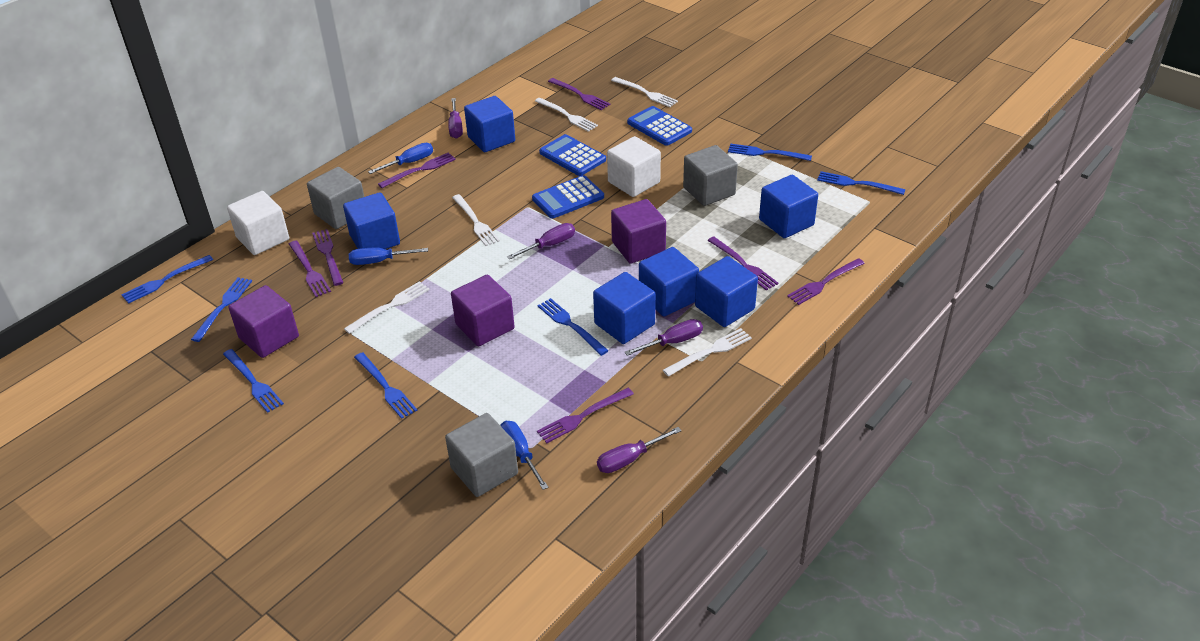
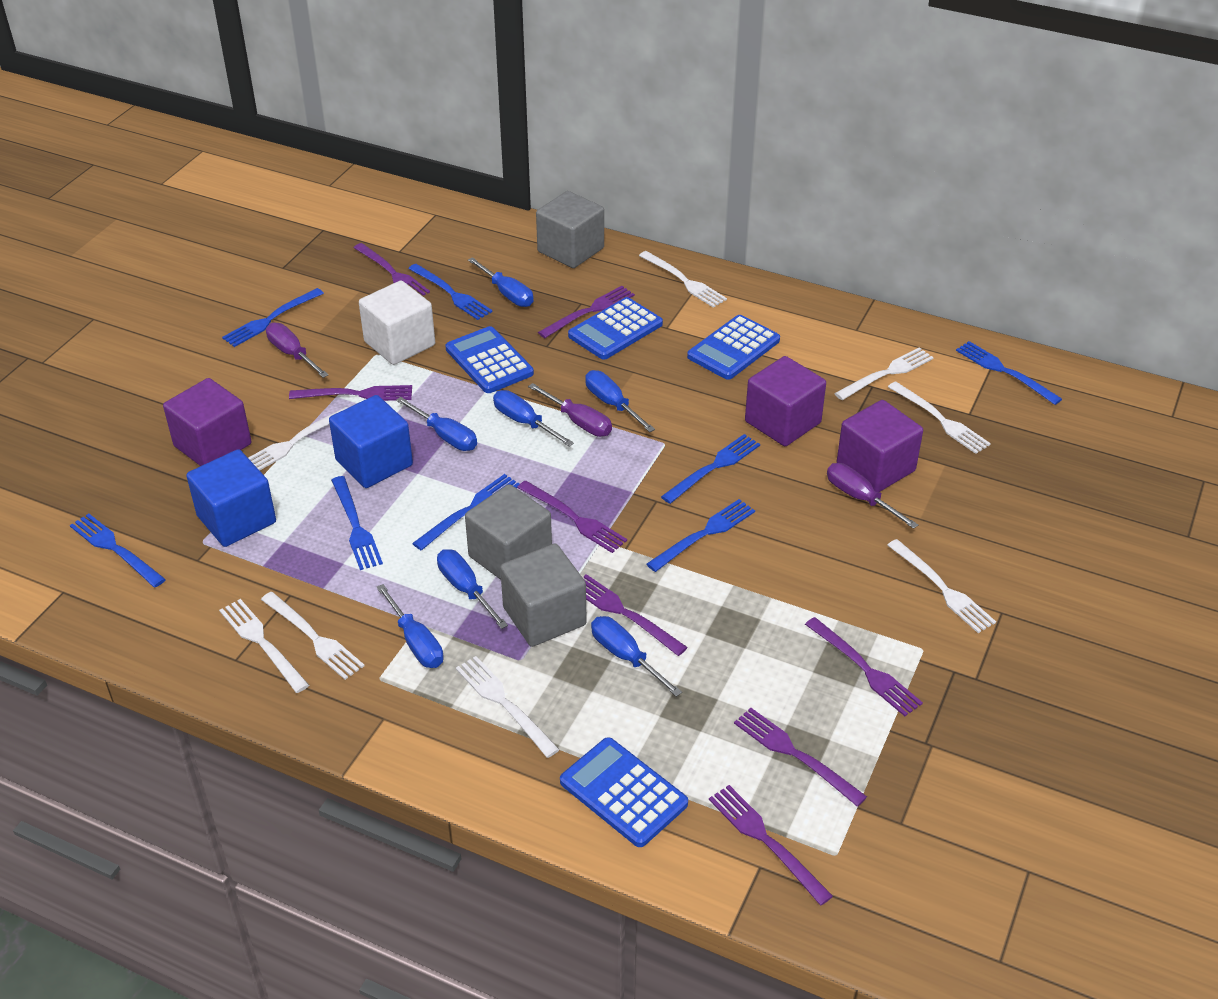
blue calculator: [532,175,604,219] [539,134,606,176] [627,106,692,146] = 3 -> [445,326,534,393] [560,737,688,847] [568,297,663,360] [687,315,780,380] = 4
blue cube: [343,192,400,249] [464,96,515,152] [593,272,655,344] [639,247,699,317] [695,256,758,327] [759,175,818,238] = 6 -> [186,449,276,547] [329,395,413,488] = 2
blue fork: [121,255,213,304] [191,277,252,342] [223,349,284,413] [354,352,417,419] [538,298,609,356] [728,144,812,161] [817,171,905,195] = 7 -> [70,513,166,587] [222,288,324,347] [331,476,383,570] [408,264,493,320] [412,474,520,550] [646,499,755,572] [661,434,760,504] [956,341,1062,405] = 8
blue screwdriver: [349,247,428,265] [368,143,433,174] [500,421,548,490] = 3 -> [376,584,444,668] [396,397,477,451] [437,549,508,629] [468,257,534,307] [493,390,574,446] [585,370,655,432] [591,616,682,697] = 7
purple fork: [289,240,331,297] [312,229,343,286] [378,152,456,188] [537,388,634,443] [548,78,610,110] [707,237,779,290] [787,258,865,305] = 7 -> [289,385,412,401] [354,243,430,296] [517,480,627,553] [538,286,635,338] [584,574,688,656] [709,785,833,906] [734,708,867,807] [805,617,923,716] = 8
purple screwdriver: [448,98,463,139] [507,223,575,259] [597,427,682,473] [624,319,703,356] = 4 -> [266,323,329,378] [528,383,612,437] [827,463,918,529] = 3
white cube: [227,191,289,255] [607,136,661,197] = 2 -> [359,281,435,365] = 1
white fork: [344,281,430,334] [452,194,500,246] [535,98,598,132] [611,77,678,107] [663,328,752,377] = 5 -> [219,599,309,693] [248,407,348,471] [261,592,365,680] [456,656,560,758] [639,251,727,308] [834,347,934,400] [887,539,996,633] [888,381,991,454] = 8

